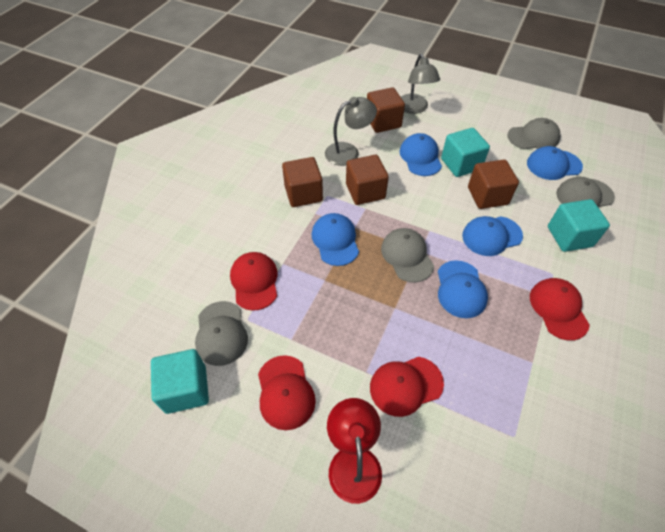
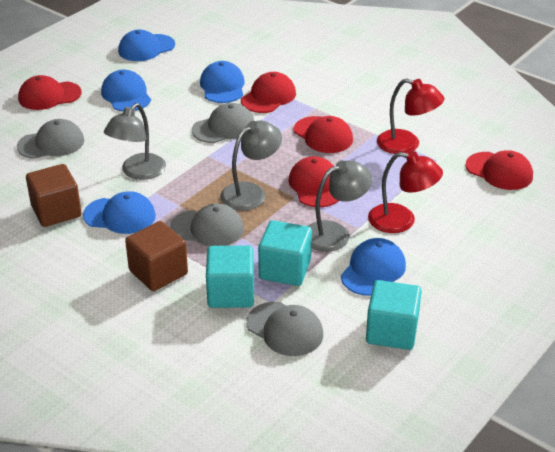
brown cube: [282,157,323,207] [346,155,389,205] [367,87,405,133] [468,160,519,209] = 4 -> [26,164,82,227] [125,221,188,291] = 2
grey lamp: [325,97,377,166] [401,54,440,114] = 2 -> [104,103,166,180] [220,121,282,210] [308,160,373,252] = 3
red cap: [230,252,278,311] [258,355,316,430] [370,357,444,417] [530,278,590,341] = 4 -> [18,75,82,110] [241,72,296,113] [289,156,339,207] [294,116,353,153] [465,150,533,190] = 5
red lamp: [327,398,382,504] = 1 -> [368,152,443,233] [377,79,444,154] = 2

